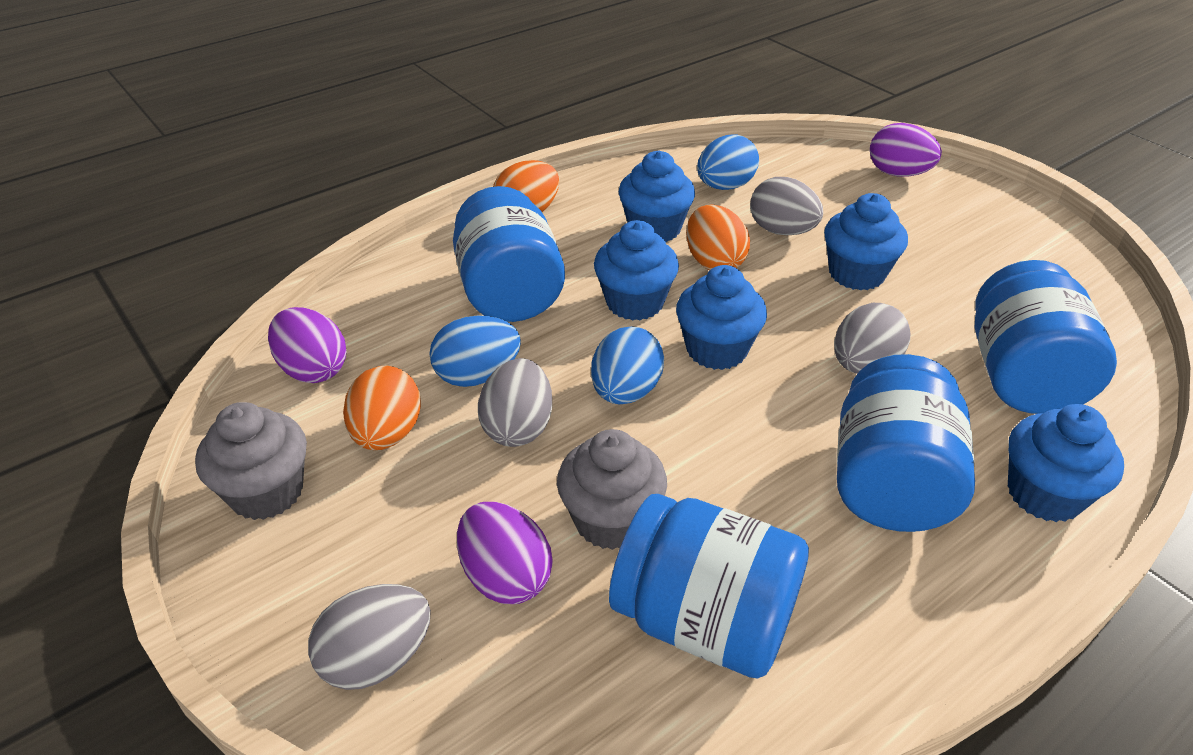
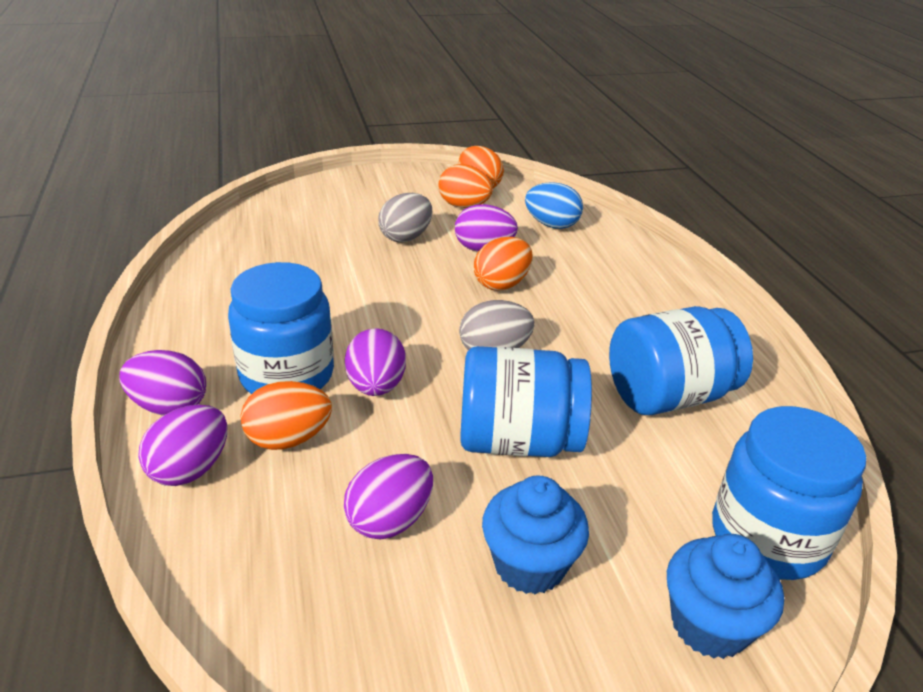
blue cupcake: [594,220,679,321] [619,151,695,242] [676,265,767,370] [824,193,908,291] [1008,404,1124,522] = 5 -> [482,475,589,595] [667,534,784,659] = 2
blue egg: [429,316,521,387] [591,327,664,404] [697,135,759,190] = 3 -> [525,182,583,229] = 1
grey cupcake: [195,402,307,520] [557,429,667,550] = 2 -> none = 0
grey egg: [308,584,431,690] [478,358,552,447] [750,177,823,235] [834,303,910,374] = 4 -> [378,193,432,242] [459,300,535,350] = 2
orange egg: [343,366,421,450] [493,160,559,212] [686,204,750,270] = 3 -> [240,381,332,450] [438,164,493,208] [459,146,504,188] [474,237,532,291] = 4
purple egg: [268,307,347,383] [457,502,553,604] [870,123,942,177] = 3 -> [119,350,206,415] [138,404,227,486] [344,454,433,539] [345,328,406,396] [455,204,518,252] = 5

